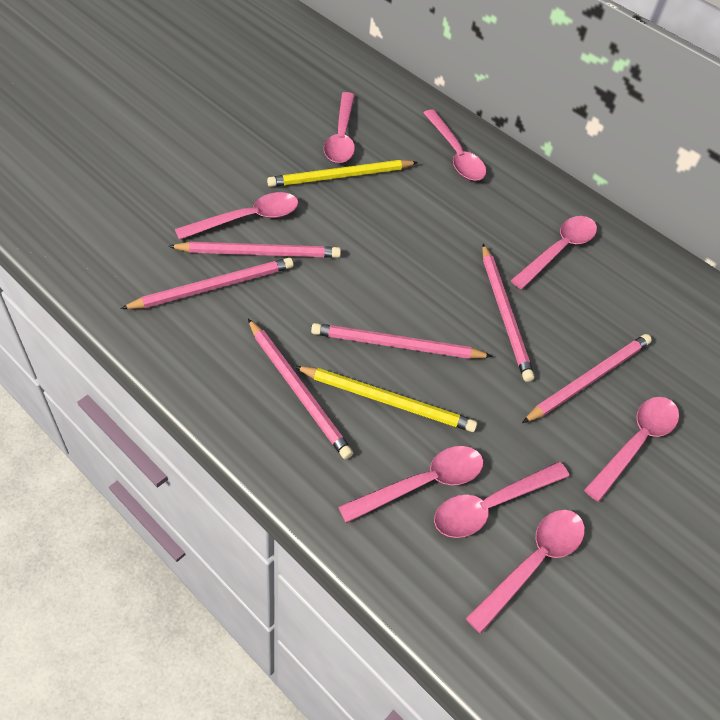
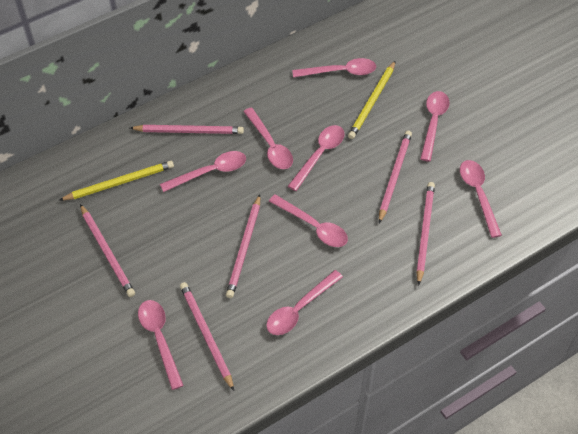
pink spoon: [175,192,299,240] [324,92,355,163] [338,446,484,523] [423,109,486,181] [434,462,569,538] [465,510,585,633] [511,216,597,289] [584,397,679,502] = 8 -> [138,300,184,390] [160,151,246,192] [243,107,293,169] [266,270,343,335] [269,194,348,247] [288,125,345,191] [292,58,376,78] [420,91,449,162] [460,160,502,238] = 9

